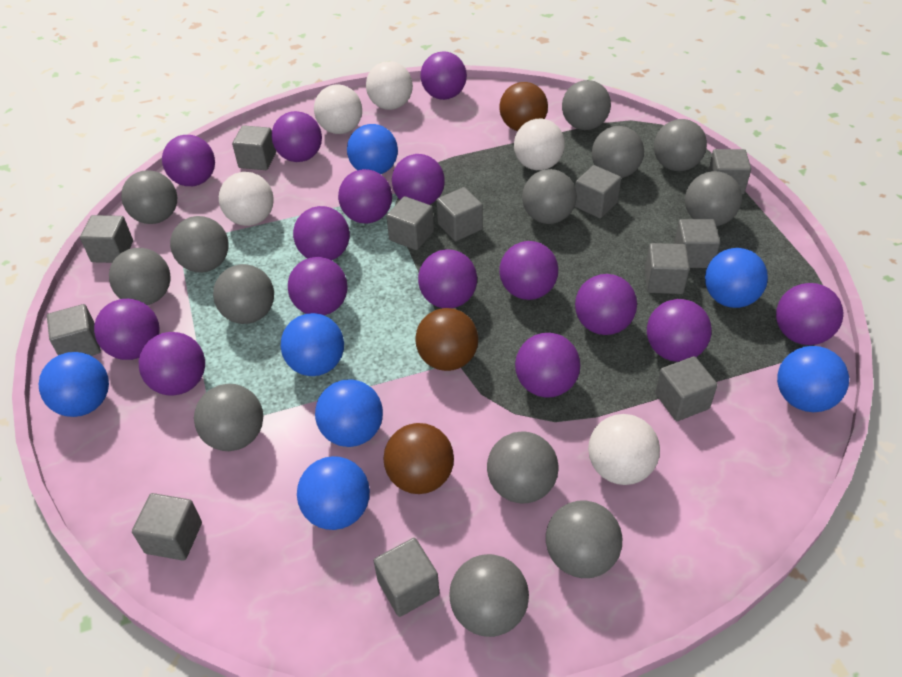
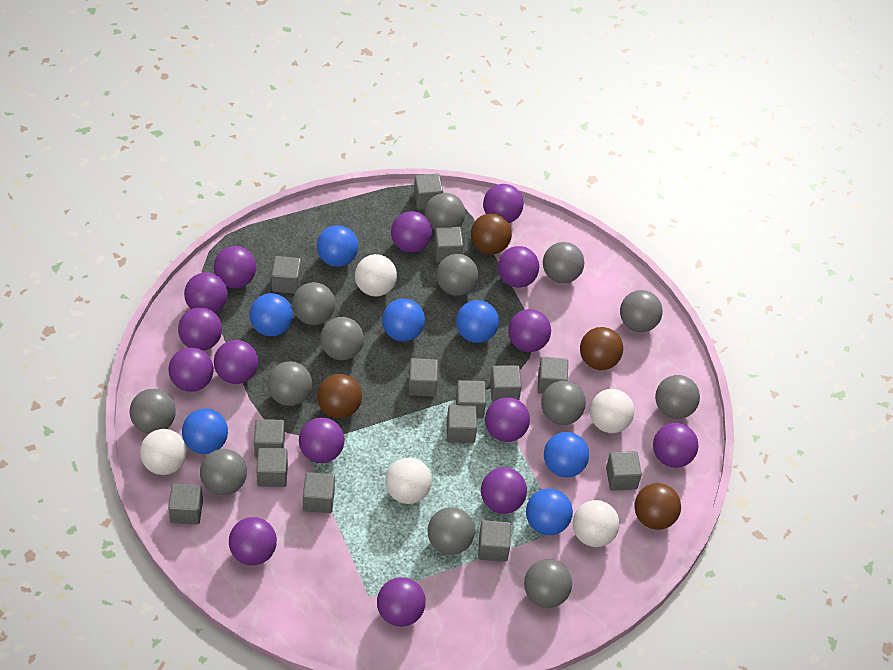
brown ball: [383,423,454,494] [415,308,478,371] [499,82,548,131] = 3 -> [317,374,362,418] [471,213,512,255] [580,327,623,370] [634,483,681,530] = 4
grey cube: [47,304,101,356] [80,215,133,263] [132,493,202,561] [232,125,276,170] [374,538,439,617] [386,196,434,250] [437,187,483,241] [575,165,621,218] [645,243,690,294] [655,356,717,421] [674,219,720,268] [708,149,751,195] = 12 -> [168,484,203,525] [254,419,285,458] [257,448,288,487] [271,256,301,294] [303,472,335,513] [408,358,438,397] [414,174,443,210] [434,227,463,263] [447,405,477,443] [456,380,486,418] [478,520,511,562] [490,365,522,402] [538,357,568,394] [606,451,642,490] = 14

